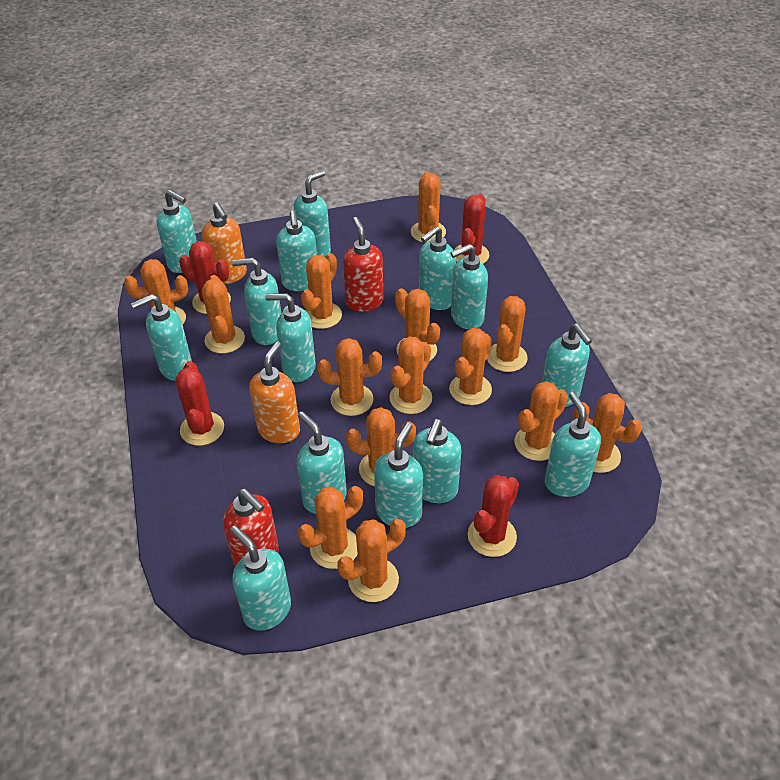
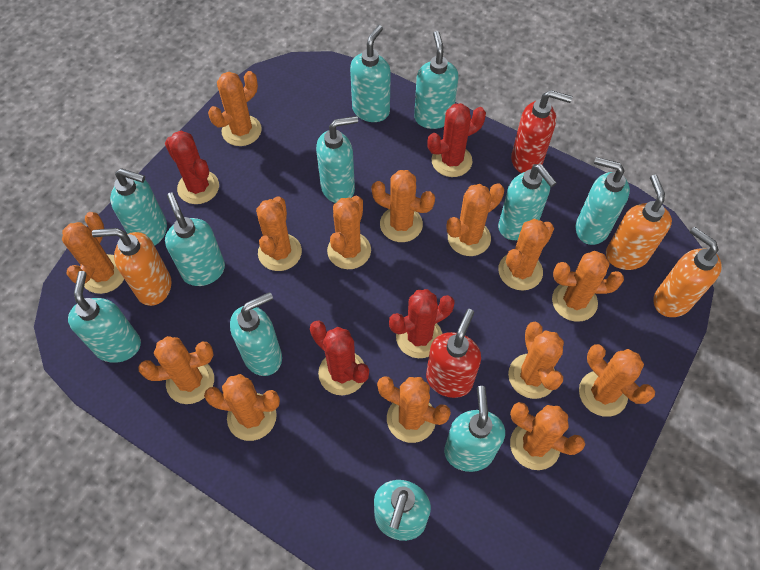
orange soap dispenser: [202,202,247,284] [250,341,300,443] = 2 -> [92,228,171,306] [606,175,672,270] [653,227,722,317] = 3
turquoise soap dispenser: [131,294,192,381] [157,190,197,273] [230,526,291,631] [232,258,281,345] [265,293,316,382] [276,210,317,291] [294,170,331,257] [297,411,347,514] [374,423,423,528] [413,419,462,503] [419,226,456,310] [451,244,488,330] [542,323,592,407] [545,392,601,497] = 14 -> [68,271,141,363] [110,168,167,246] [165,192,225,286] [230,292,282,376] [316,116,358,203] [350,25,391,122] [374,480,431,541] [414,31,458,129] [444,386,505,472] [498,164,557,240] [576,157,630,245] = 11

